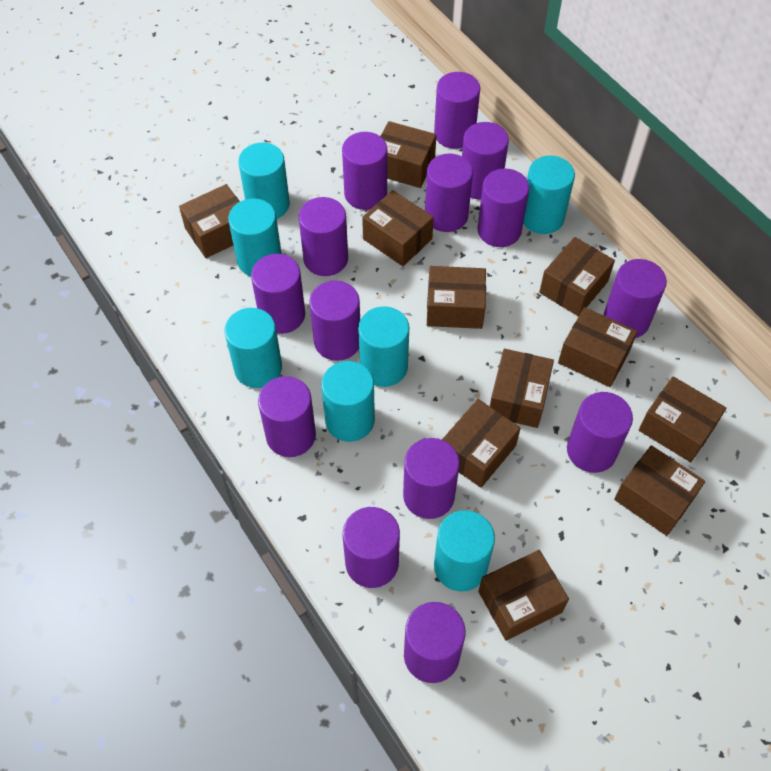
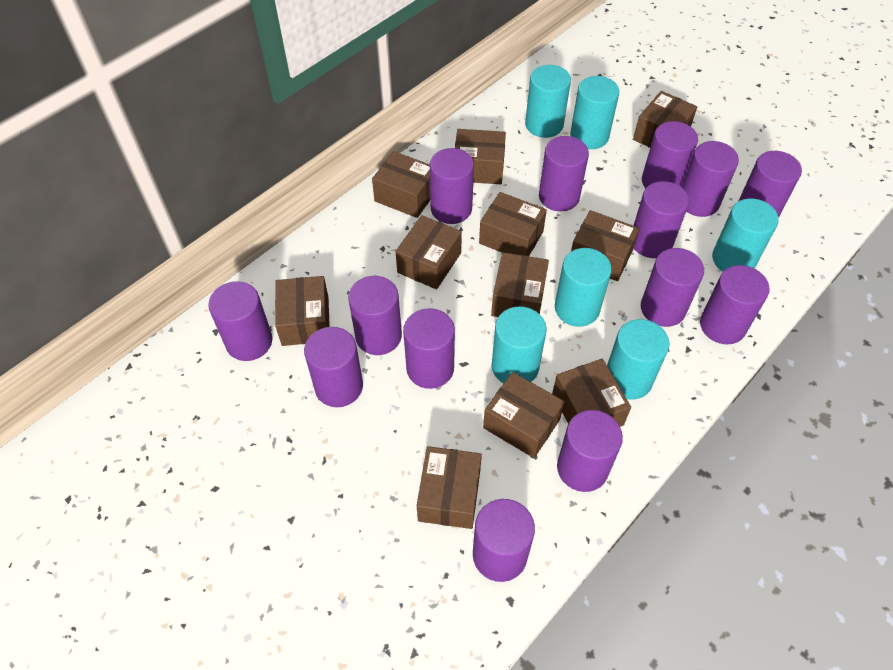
turquoise cylinder: [224,308,282,388] [228,199,282,276] [238,143,290,219] [321,361,375,442] [358,306,409,387] [434,510,495,592] [523,156,575,234] = 7 -> [492,306,547,383] [525,65,571,138] [555,248,612,327] [570,76,619,149] [607,319,669,400] [712,198,779,271] = 6

